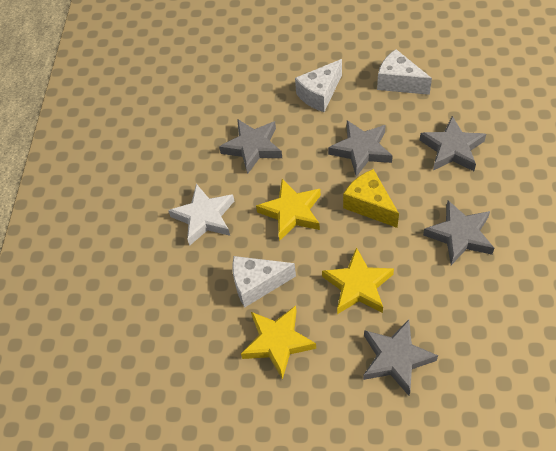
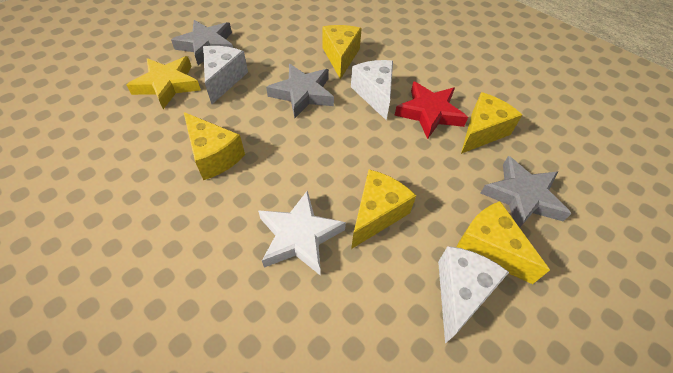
grey star: [219,119,282,174] [328,120,393,177] [363,319,438,396] [420,116,486,171] [423,200,494,265] = 5 -> [171,20,233,66] [266,64,334,118] [480,156,572,228] = 3
red star: none = 0 -> [394,81,468,139] = 1
yellow cheese: [343,169,399,228] = 1 -> [184,112,245,180] [322,25,362,79] [351,170,416,249] [456,201,550,284] [461,92,522,154] = 5
yellow star: [241,306,316,380] [256,179,321,241] [322,247,394,314] = 3 -> [126,56,201,109] = 1

